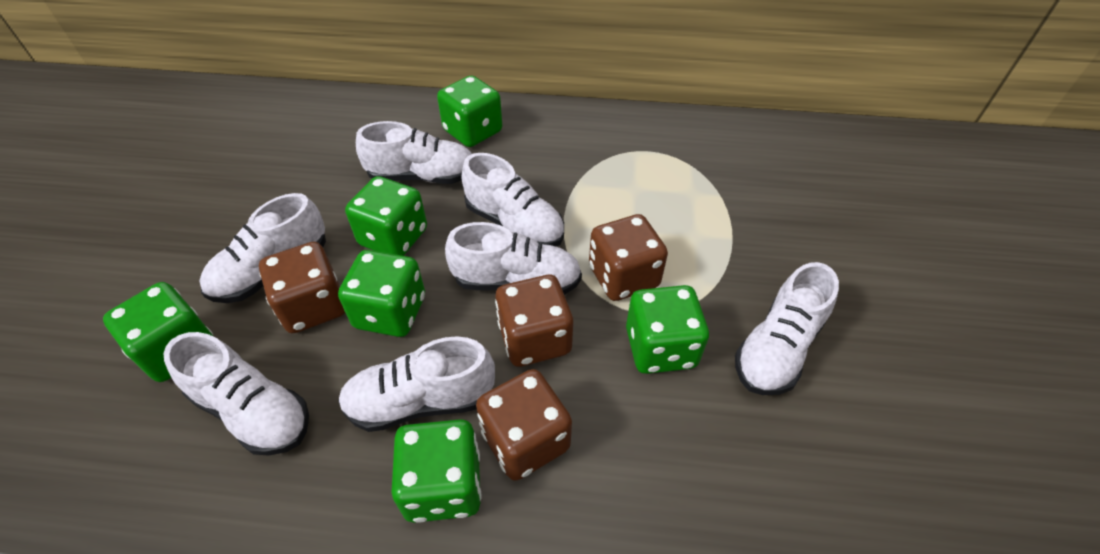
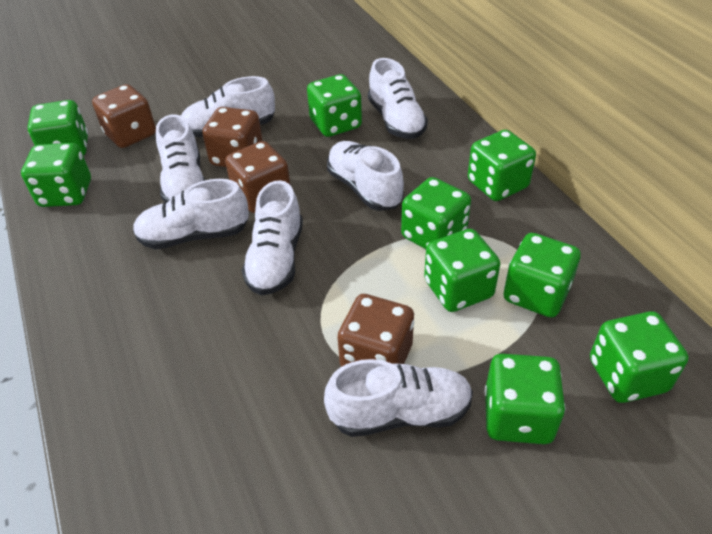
green dice: [103,282,214,382] [338,250,425,337] [345,176,427,256] [391,419,481,523] [437,75,502,147] [626,285,709,374] = 6 -> [21,143,91,207] [28,100,88,156] [307,74,362,137] [401,177,471,249] [424,229,500,312] [468,130,536,201] [485,354,565,444] [504,233,580,318] [590,312,689,403] = 9

